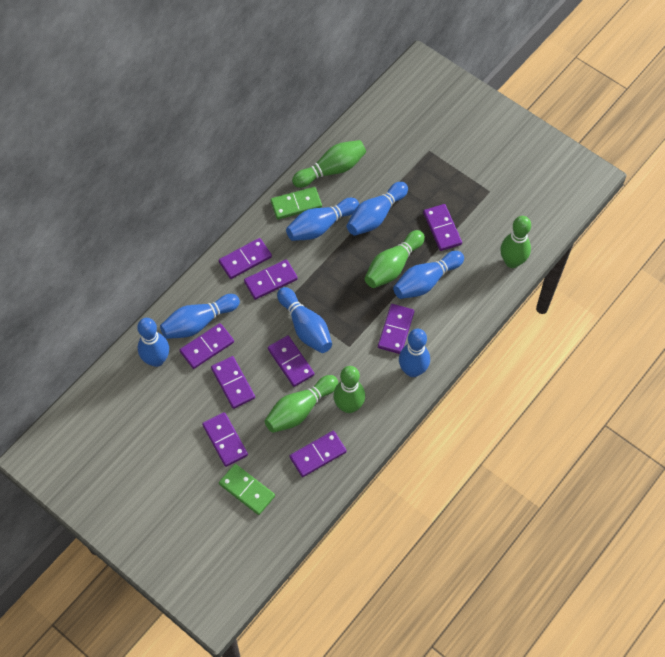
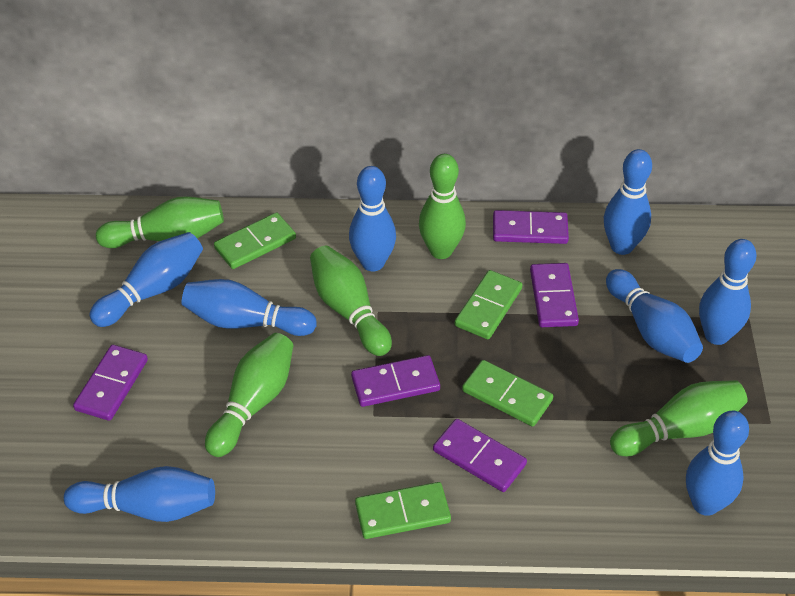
blue bowling pin: [137,318,169,367] [160,294,240,339] [277,287,332,353] [286,198,359,241] [347,182,408,236] [393,251,464,299] [399,329,430,377] = 7 -> [64,466,215,522] [90,232,203,327] [182,279,317,336] [349,166,396,272] [604,149,652,255] [606,269,703,363] [686,411,749,516] [699,239,756,345] = 8
green domino: [219,464,275,515] [271,187,322,220] = 2 -> [214,212,296,269] [355,482,451,539] [455,270,523,339] [462,360,553,427] = 4
purple domino: [180,323,234,369] [202,412,248,467] [211,356,255,409] [219,238,272,279] [244,259,298,300] [268,335,314,387] [290,431,347,477] [378,304,414,354] [423,204,462,251] = 9 -> [73,345,148,421] [351,355,440,407] [433,419,527,492] [493,210,569,244] [530,263,579,327] = 5

